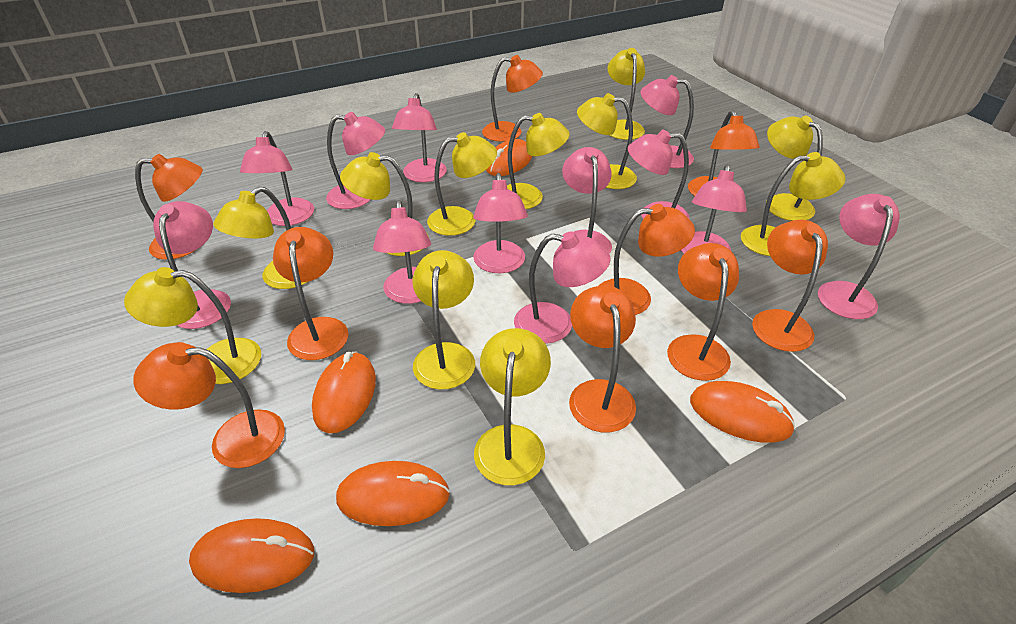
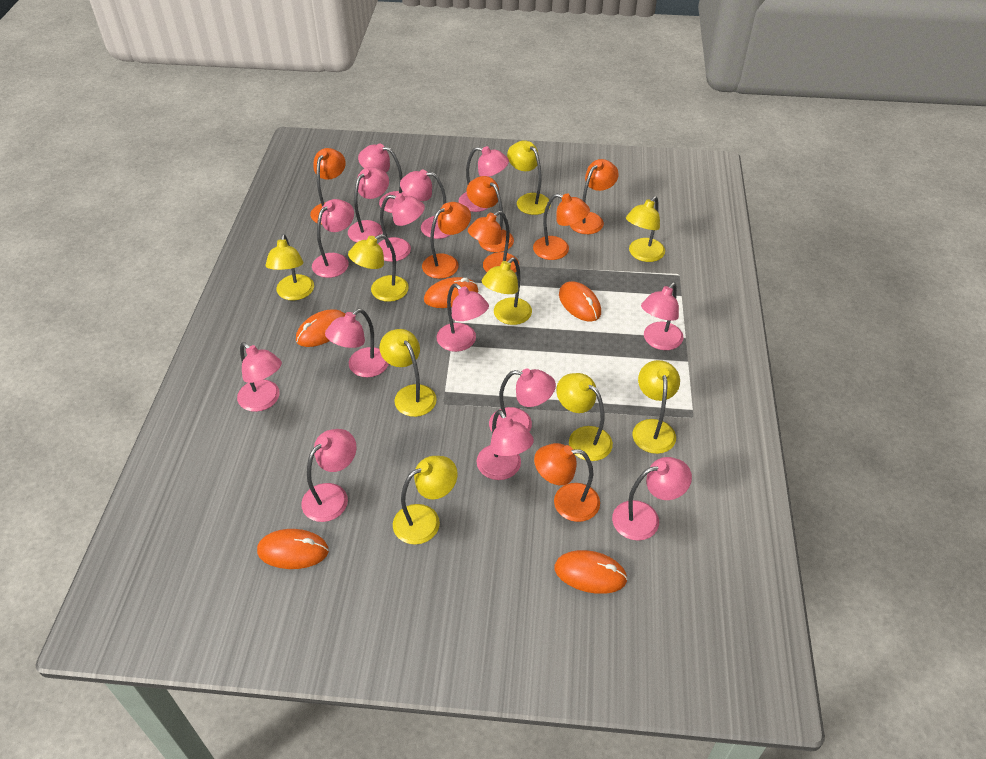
orange lamp: [133,342,285,468] [135,154,203,260] [273,227,348,360] [482,55,543,142] [569,285,636,432] [599,204,695,315] [667,243,739,381] [688,110,760,196] [752,220,828,352] = 9 -> [310,148,346,224] [422,202,471,279] [467,176,514,252] [468,211,519,273] [533,194,590,260] [534,443,600,522] [570,159,619,234] = 7
pink lamp: [153,201,231,329] [240,131,314,226] [326,112,385,209] [373,200,431,304] [392,93,447,182] [473,173,528,273] [514,232,610,344] [561,147,612,254] [628,130,689,219] [640,75,694,168] [681,164,747,254] [818,194,899,319] = 12 -> [237,342,282,412] [301,429,357,522] [312,199,354,278] [325,309,389,377] [348,167,389,242] [358,143,407,213] [378,193,425,262] [400,169,450,239] [437,284,489,352] [459,146,509,212] [477,410,534,480] [489,369,556,432] [612,457,692,541] [641,282,683,350] = 14
yellow lamp: [124,267,261,384] [214,187,307,289] [340,152,429,256] [413,250,475,390] [427,132,497,236] [474,328,551,485] [507,113,570,209] [577,93,637,189] [608,48,645,140] [741,152,846,256] [766,115,823,221] = 11 -> [265,234,314,301] [348,234,409,302] [380,329,437,417] [393,456,457,545] [482,257,532,325] [507,140,551,215] [556,373,613,461] [626,196,665,262] [633,360,680,454] = 9

